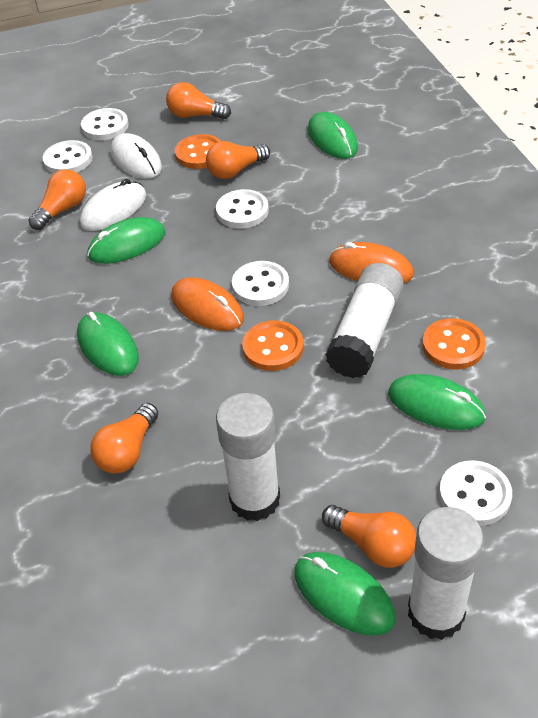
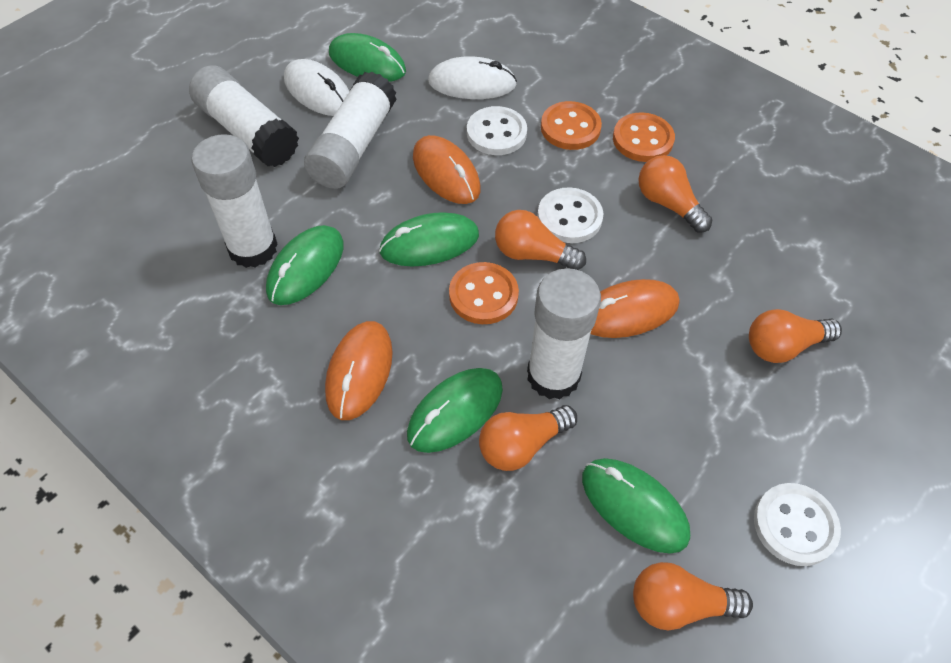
orange mouse: [171,277,244,331] [329,242,414,283] = 2 -> [325,321,393,420] [413,135,480,204] [591,279,679,338] = 3
white button: [43,140,93,173] [81,108,129,140] [216,189,269,228] [232,261,289,306] [439,460,512,526] = 5 -> [467,106,527,155] [537,187,603,243] [754,483,841,566] = 3
white glue stick: [216,393,280,521] [325,263,404,378] [408,507,484,640] = 3 -> [189,65,299,167] [191,134,278,268] [304,72,396,189] [527,268,601,400] = 4

